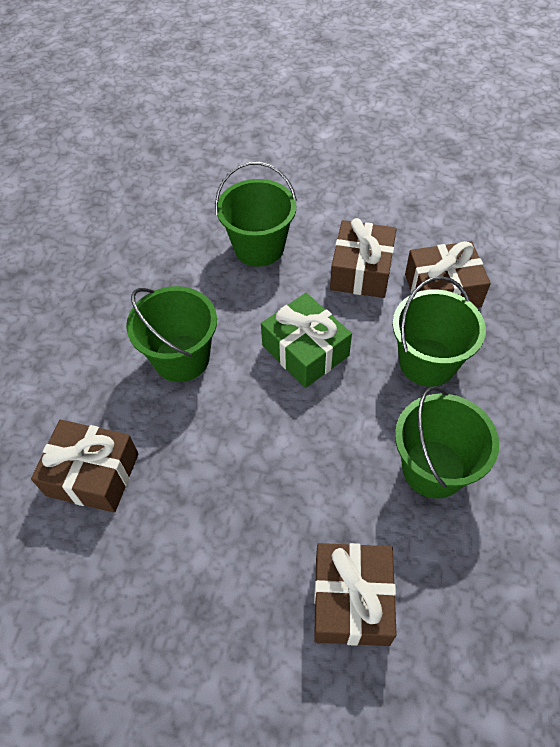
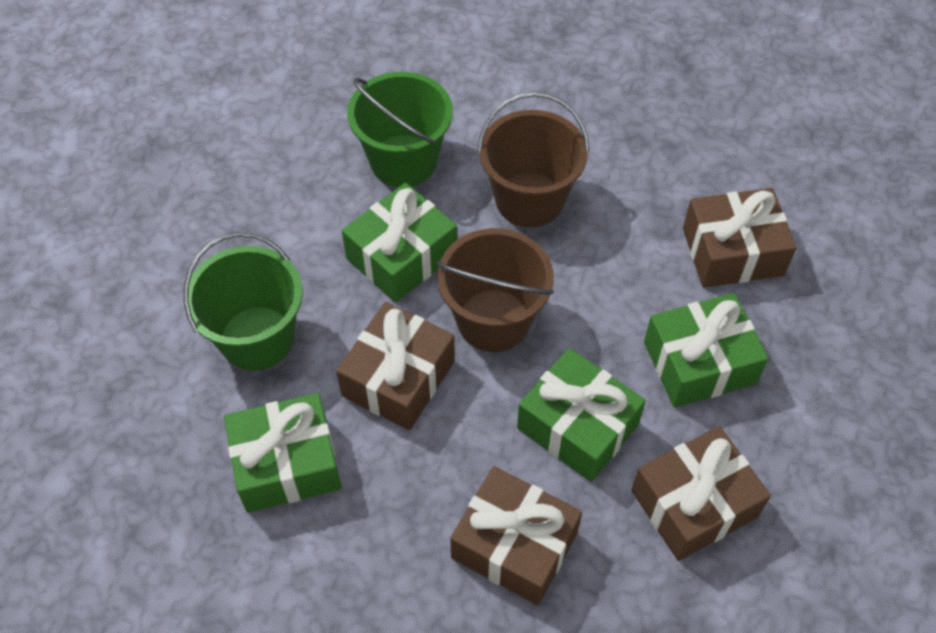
brown bucket: none = 0 -> [436,228,554,352] [477,92,589,227] = 2
green bucket: [126,286,217,382] [215,162,297,267] [392,276,486,387] [395,386,499,499] = 4 -> [183,232,303,371] [347,72,453,187] = 2
green gift: [261,293,352,388] = 1 -> [224,393,341,513] [342,183,457,303] [517,348,646,482] [644,293,769,408] = 4

